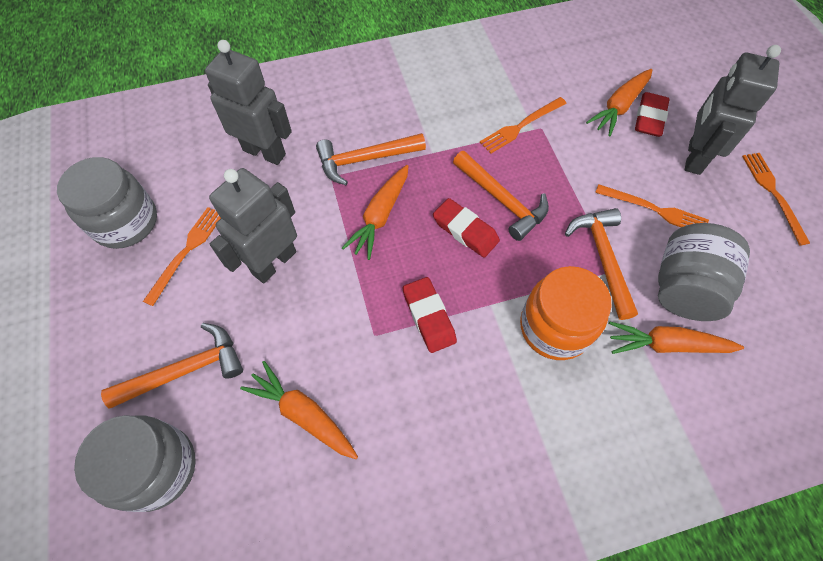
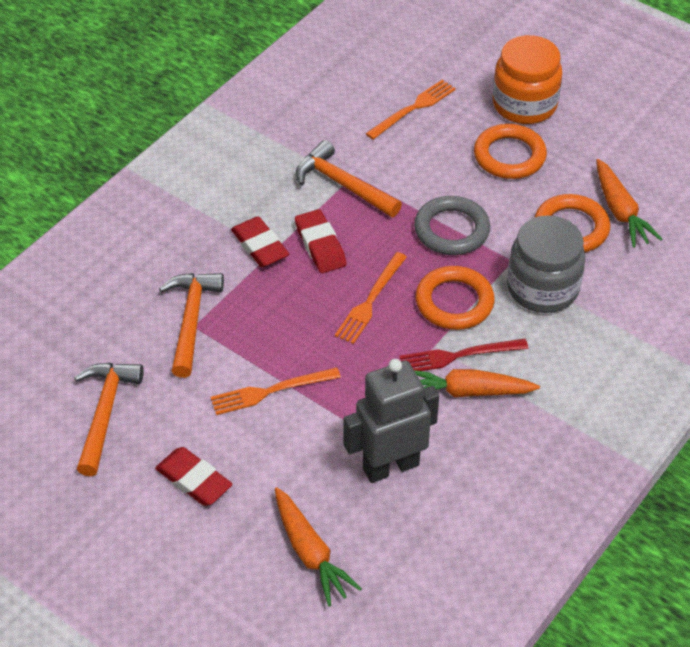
grey jar: [57,157,157,249] [74,415,196,512] [658,223,750,321] = 3 -> [507,215,585,313] = 1
grey ring: none = 0 -> [414,196,490,255] = 1
grey robot: [205,40,292,165] [209,168,297,283] [685,45,781,175] = 3 -> [344,359,439,483] = 1
orange carrot: [240,361,358,459] [342,165,409,260] [586,69,653,136] [609,321,744,354] = 4 -> [275,487,362,607] [414,369,540,398] [596,159,662,248] = 3
orange fork: [143,207,221,306] [480,97,567,153] [595,184,709,227] [742,153,810,246] = 4 -> [210,367,341,415] [335,252,407,344] [365,80,456,140] = 3
orange hammer: [101,323,243,408] [316,133,426,185] [453,151,549,241] [565,208,638,320] = 4 -> [74,363,144,476] [159,273,224,378] [296,140,402,217] = 3
orange ring: none = 0 -> [416,266,495,330] [474,124,547,179] [535,194,610,252] = 3
red fork: none = 0 -> [400,339,528,371] = 1

